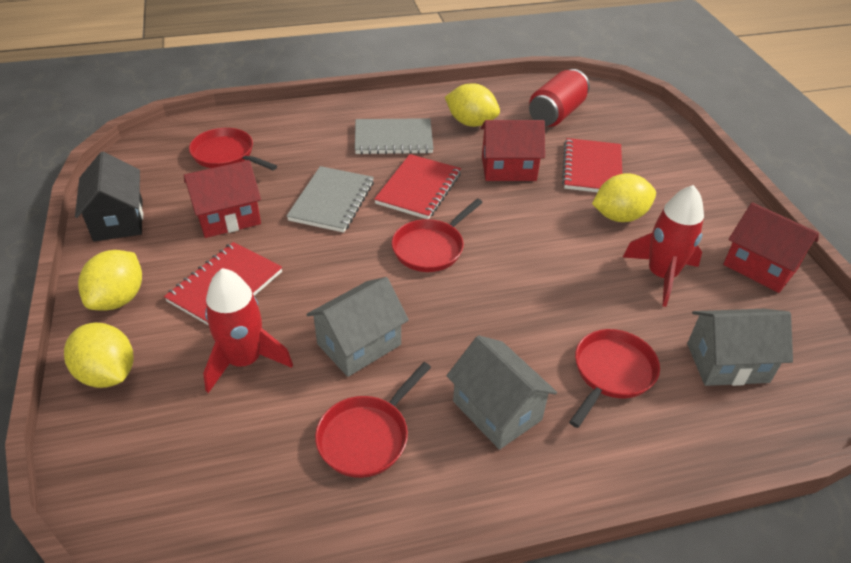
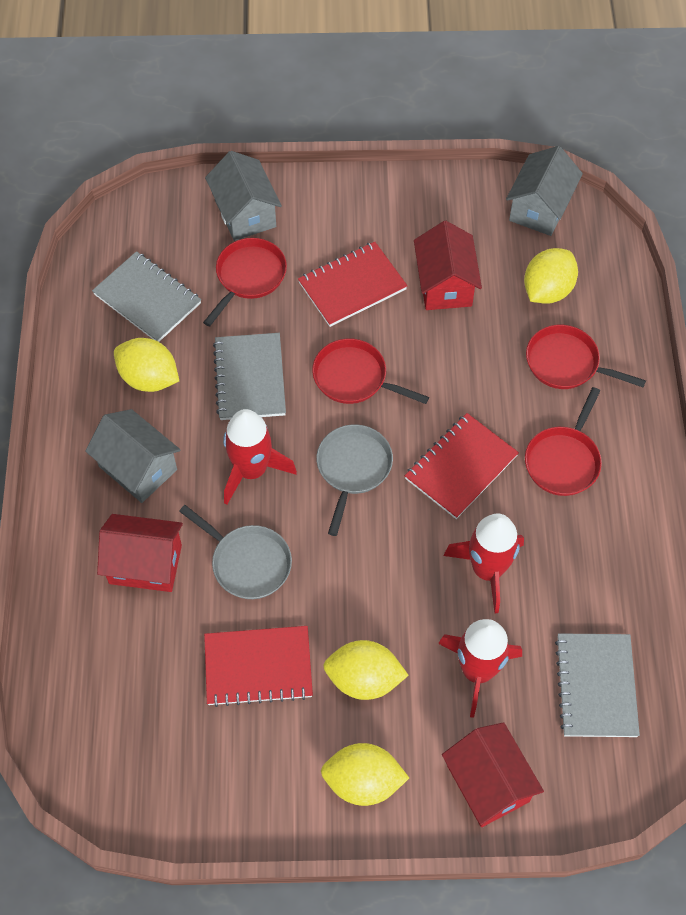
black house: [75,152,143,242] = 1 -> none = 0
grey notebook: [287,166,374,233] [355,118,434,155] = 2 -> [92,251,201,342] [213,333,286,420] [555,633,640,737] = 3
grey pan: none = 0 -> [179,505,292,599] [317,424,393,536] = 2
red can: [529,69,590,127] = 1 -> none = 0
red rocket: [203,268,293,393] [623,185,704,307] = 2 -> [223,409,297,504] [438,619,522,718] [443,513,524,613] = 3

